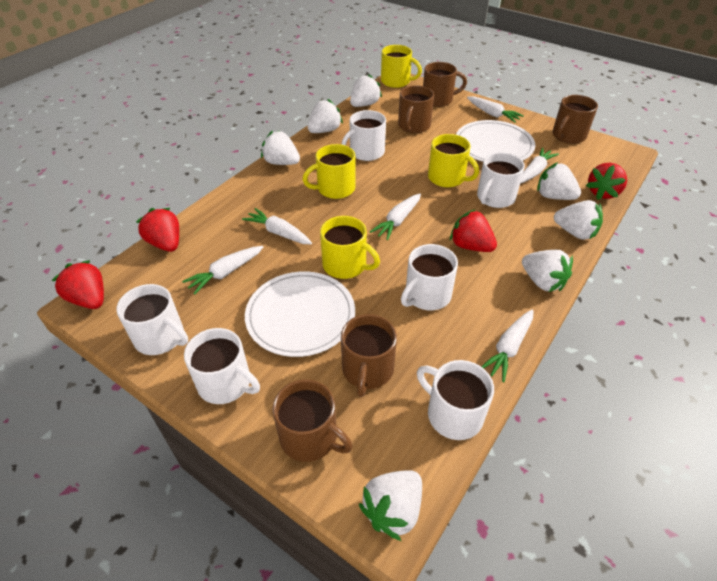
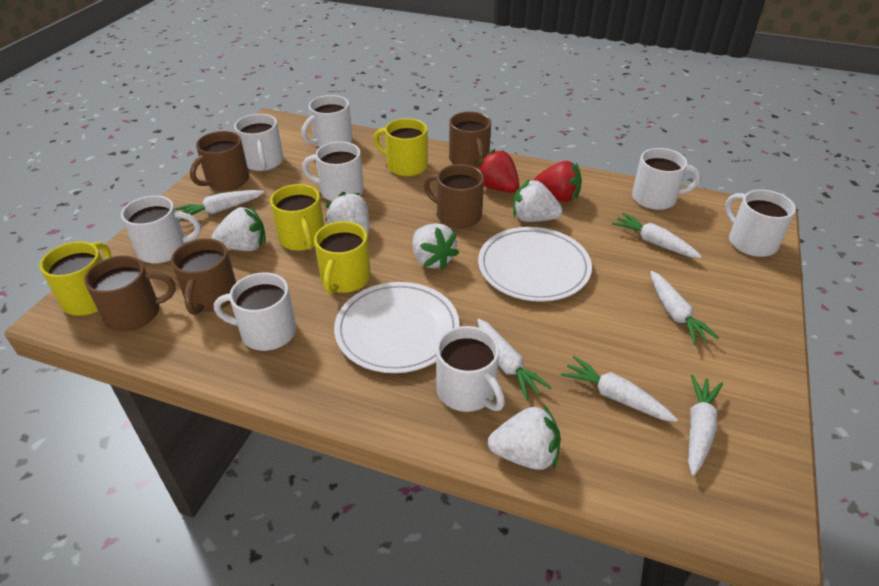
red strawberry: [51,260,104,309] [136,208,179,252] [450,209,497,252] [586,163,627,200] = 4 -> [478,149,519,192] [534,161,582,202] = 2
white mug: [116,284,188,355] [184,328,260,404] [341,110,386,161] [401,244,458,310] [417,360,494,440] [477,152,525,208] = 6 -> [121,195,201,264] [214,272,297,351] [234,114,284,171] [301,95,353,147] [302,141,364,201] [436,326,505,412] [632,148,701,210] [725,190,796,257] = 8
white strawberry: [261,131,300,165] [308,99,343,133] [350,74,382,107] [359,471,422,541] [522,250,573,292] [537,162,581,200] [554,200,603,240] = 7 -> [212,206,266,251] [325,192,369,236] [413,223,459,270] [488,405,561,470] [513,180,563,222] = 5

